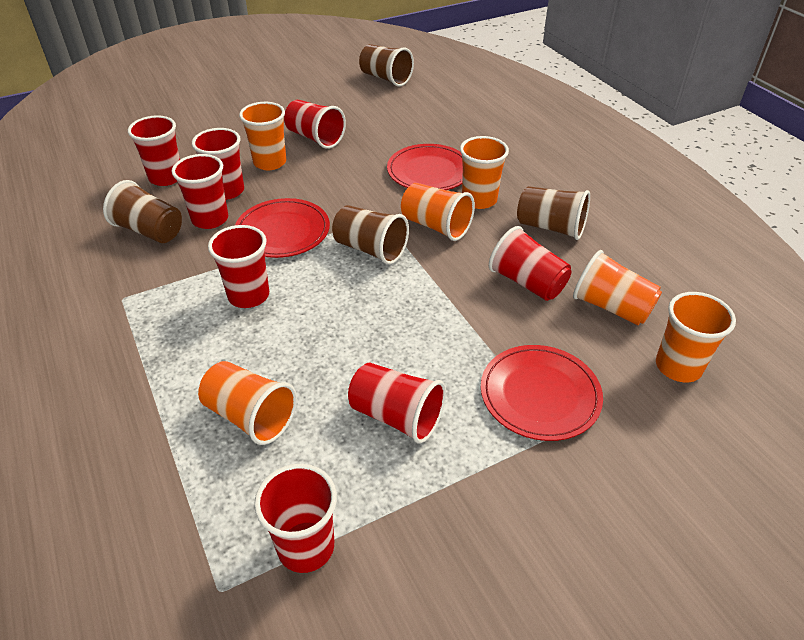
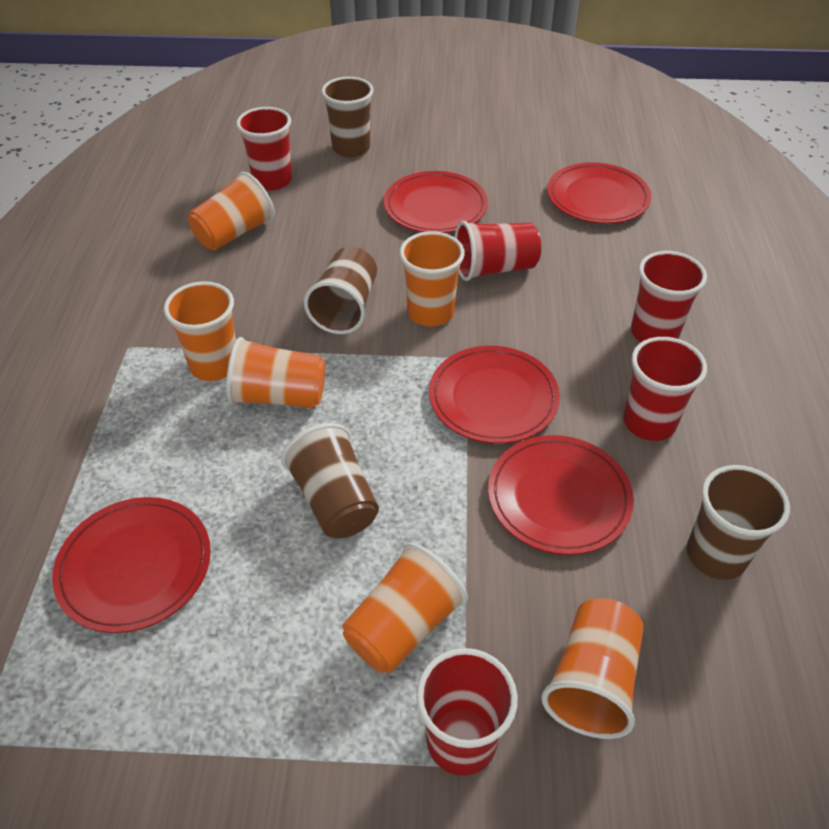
red cup: [128,115,180,186] [172,154,228,229] [192,128,244,200] [208,225,269,308] [254,464,337,573] [284,100,346,149] [348,362,446,444] [489,226,571,301] = 8 -> [236,107,292,190] [416,648,518,776] [455,221,541,281] [623,337,707,441] [631,251,707,342] = 5
red plate: [235,198,330,258] [387,144,463,190] [481,345,603,441] = 3 -> [52,497,211,633] [384,171,488,233] [429,346,560,444] [488,435,634,555] [547,162,651,224] = 5

